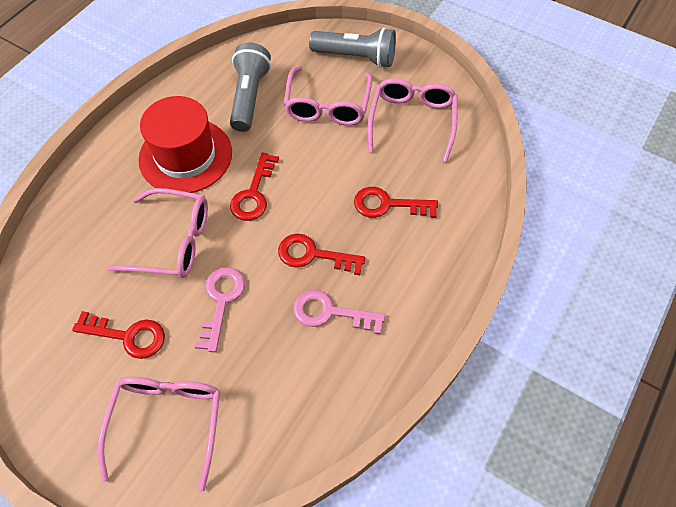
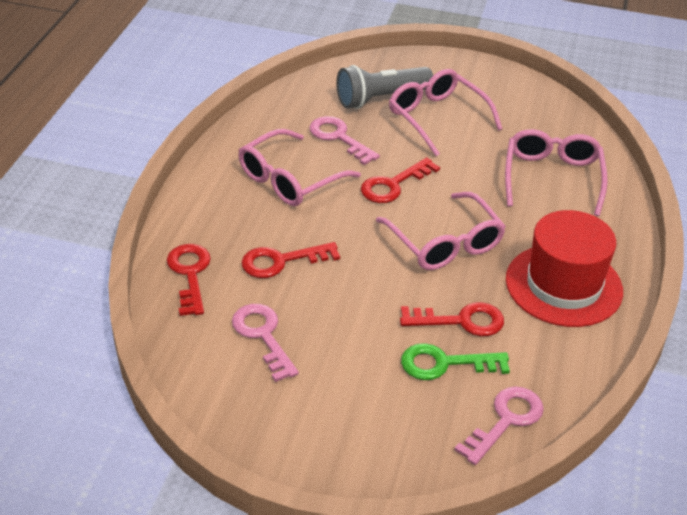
green key: none = 0 -> [401,343,510,380] = 1
grey flashlight: [230,42,271,132] [309,27,396,68] = 2 -> [336,65,433,109] = 1
pink key: [195,267,245,352] [293,290,385,334] = 2 -> [232,304,299,382] [309,116,380,165] [454,386,544,465] = 3

